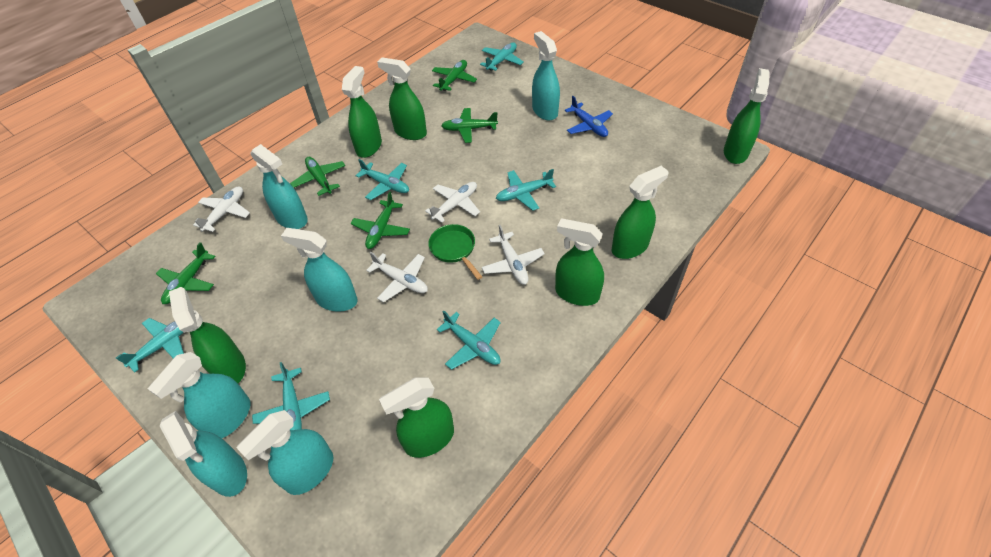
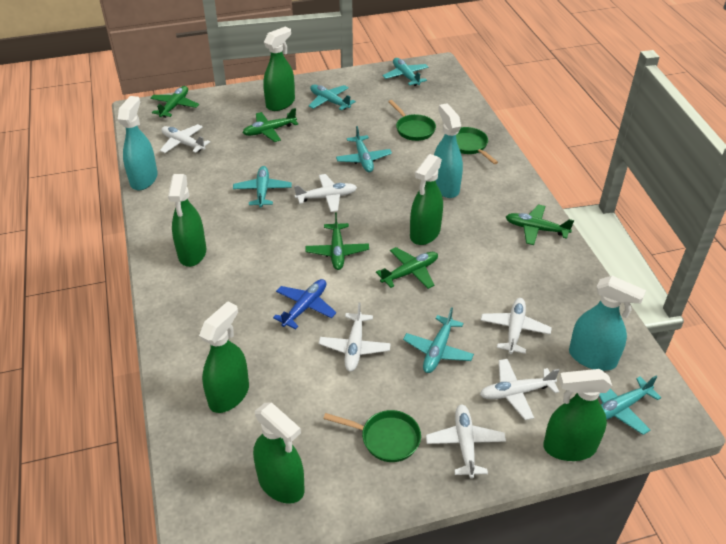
green pan: [428,224,482,280] = 1 -> [323,410,421,462] [388,100,436,141] [456,127,498,164] = 3
green spray bottle: [169,287,246,383] [342,66,382,158] [377,57,427,140] [379,377,454,458] [555,218,604,306] [612,166,669,259] [724,68,770,164] = 7 -> [168,174,206,267] [199,301,249,413] [253,402,305,504] [263,27,295,111] [410,154,443,245] [543,369,612,461] = 6
turquoise spray bottle: [148,352,250,438] [160,411,247,497] [236,410,333,495] [251,144,308,229] [281,228,358,312] [532,31,560,120] = 6 -> [118,96,158,190] [434,103,463,198] [569,276,646,371] = 3
white plane: [193,186,250,232] [366,252,428,302] [425,182,480,223] [482,225,545,285] = 4 -> [160,124,210,153] [294,174,357,212] [319,302,391,372] [426,404,506,479] [480,359,559,420] [481,298,552,354] = 6

